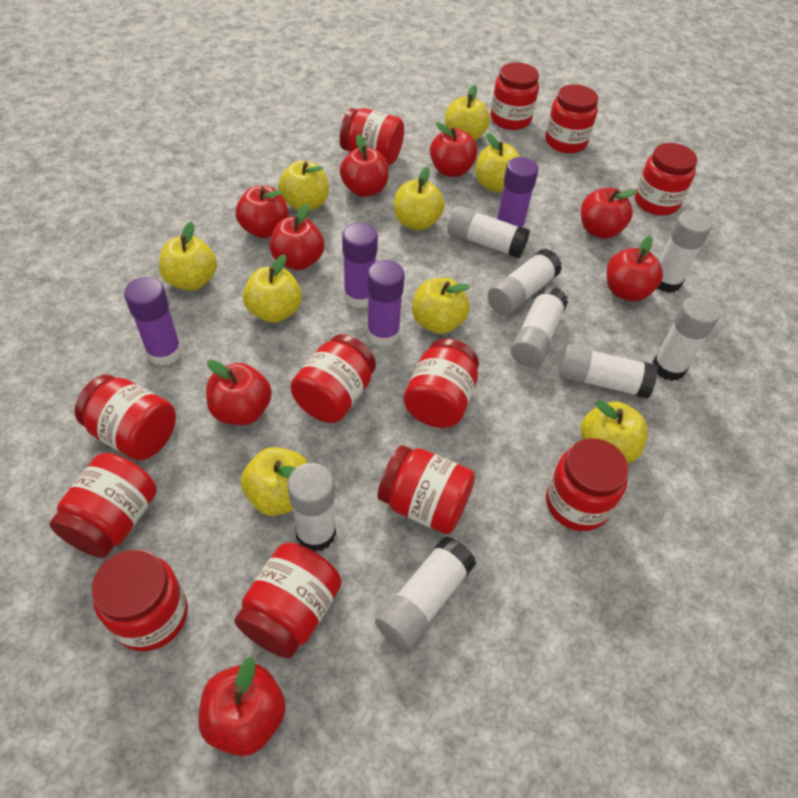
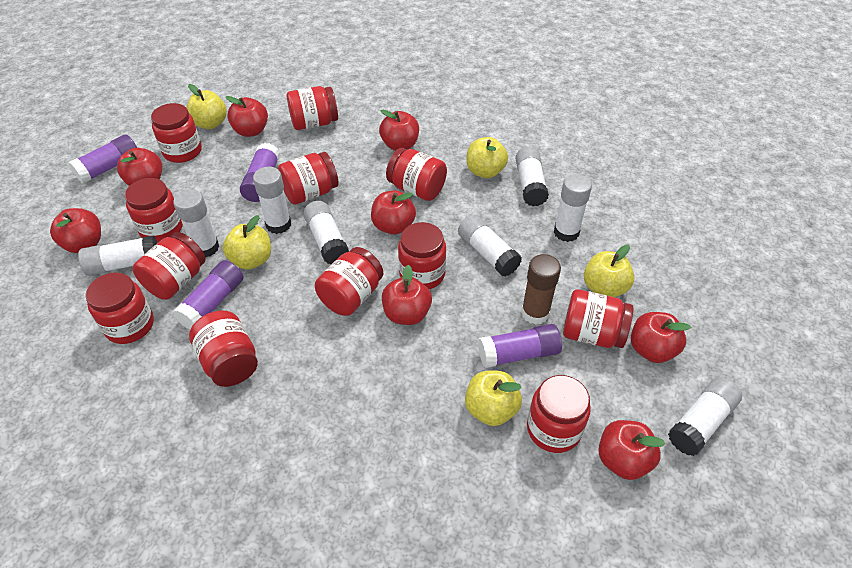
brown glue stick: none = 0 -> [521,254,561,325] = 1
yellow apple: [159,222,217,291] [241,447,308,516] [243,254,302,323] [278,161,329,211] [394,167,445,231] [412,278,470,334] [445,85,490,141] [475,133,520,193] [581,400,648,463] = 9 -> [186,84,227,129] [223,215,271,270] [465,371,522,426] [467,137,508,178] [584,245,635,297] = 5

